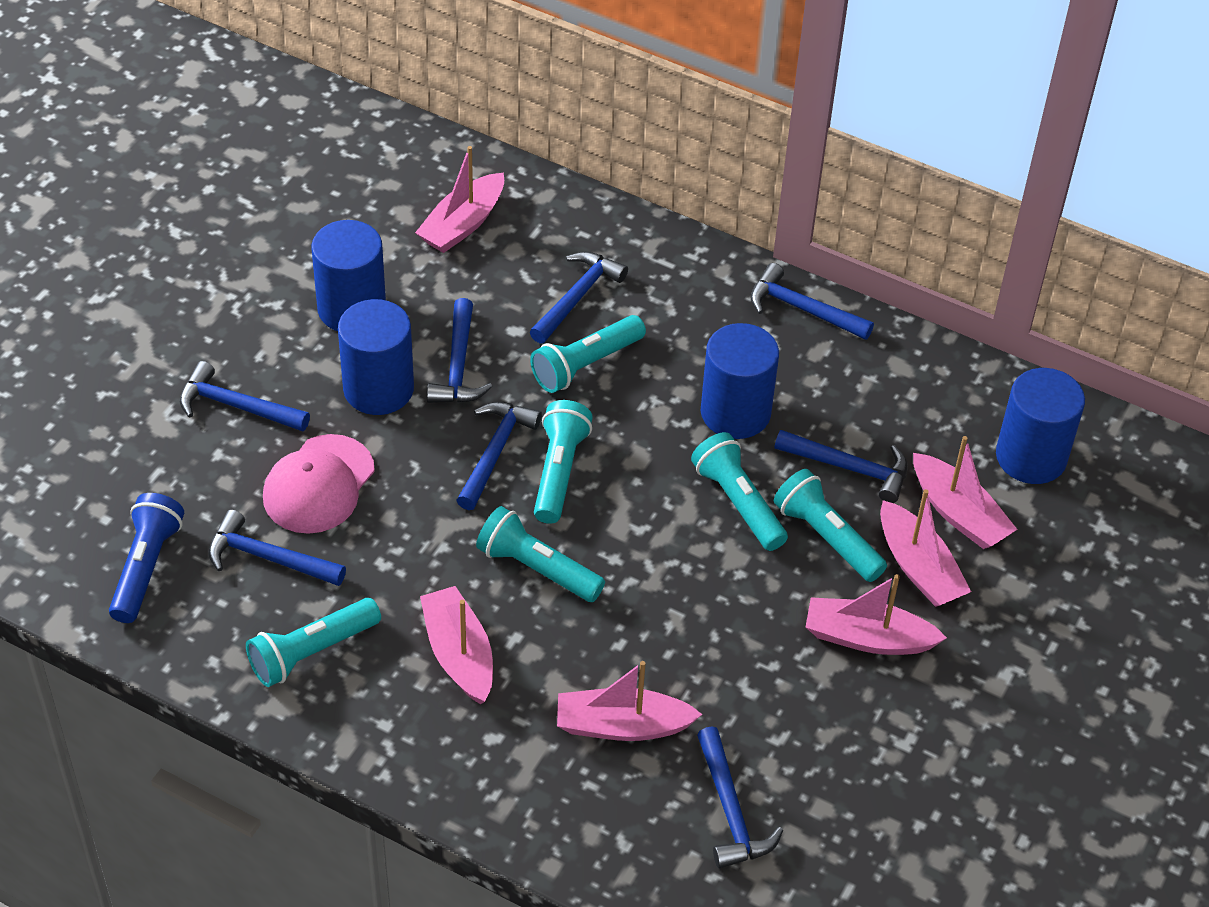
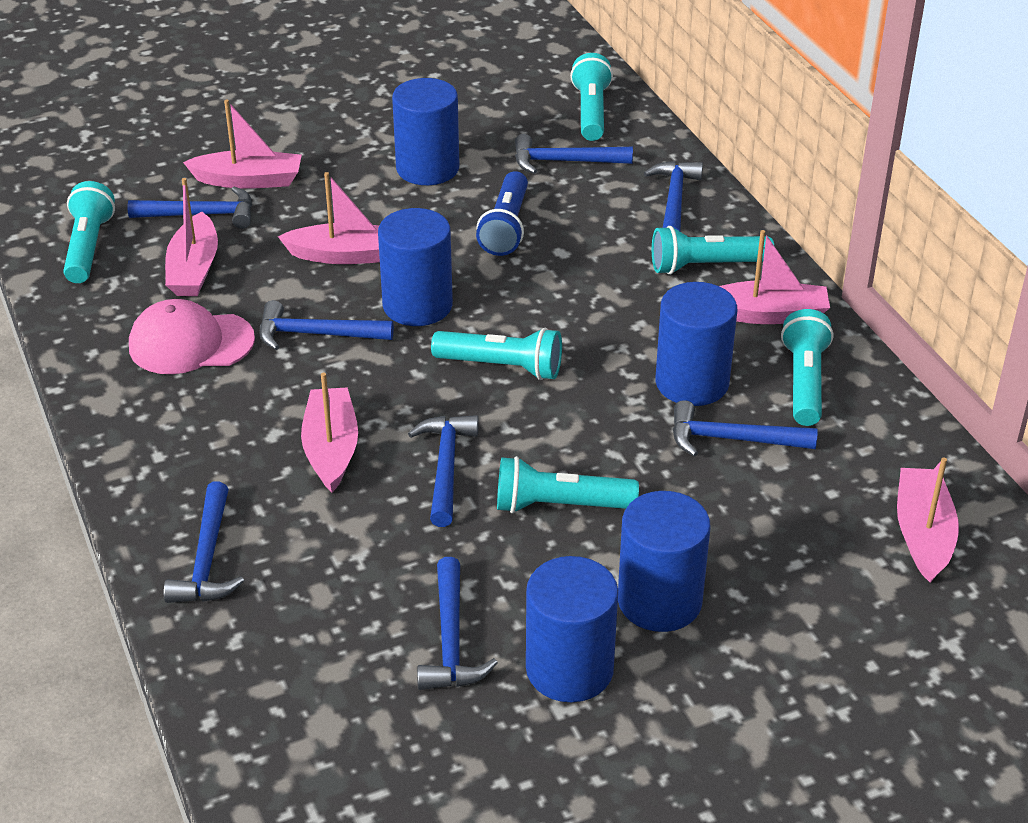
blue cylinder: [311,220,386,331] [338,299,414,415] [701,323,779,439] [996,368,1085,484] = 4 -> [378,208,453,326] [392,78,459,185] [526,556,618,702] [618,491,711,632] [655,282,737,406] = 5

